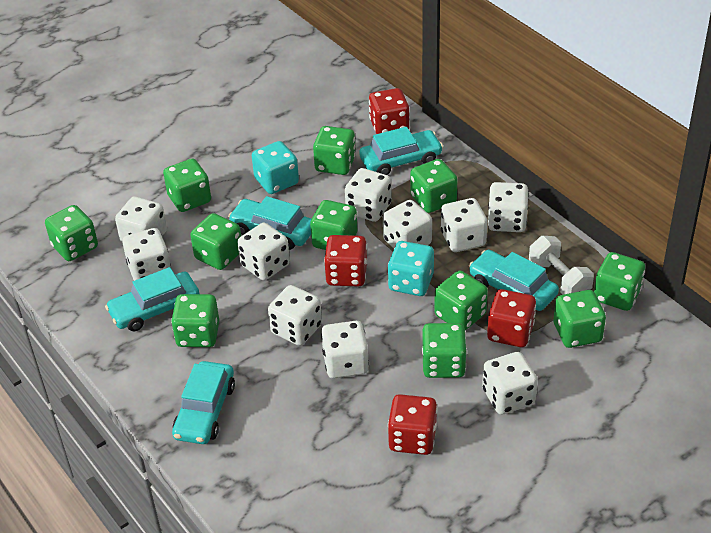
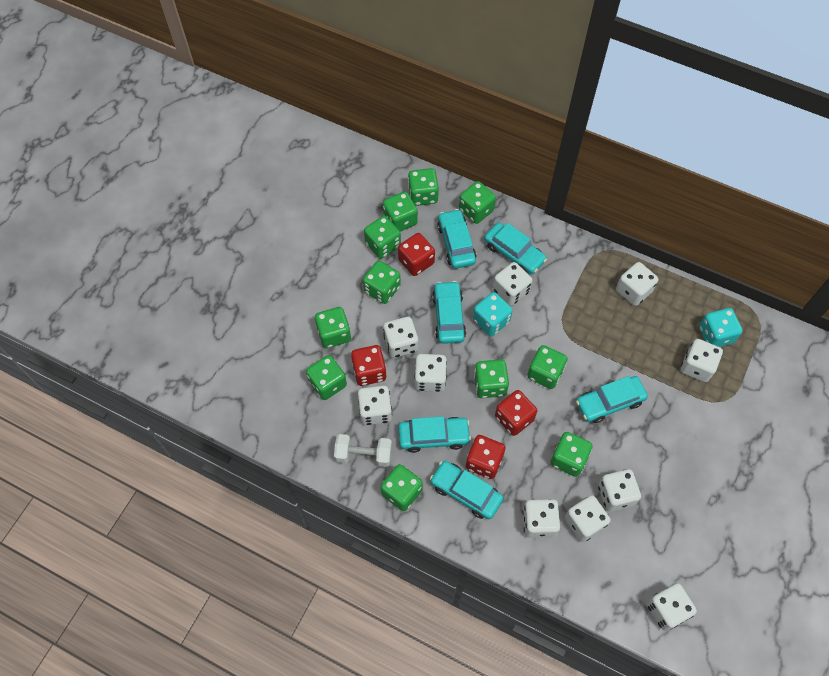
turquoise car: [105,267,199,331] [172,361,235,444] [228,196,311,250] [359,127,443,175] [469,250,559,311] = 5 -> [398,416,471,453] [430,461,503,519] [432,281,466,344] [437,209,476,269] [484,222,547,274] [576,376,648,423] = 6

